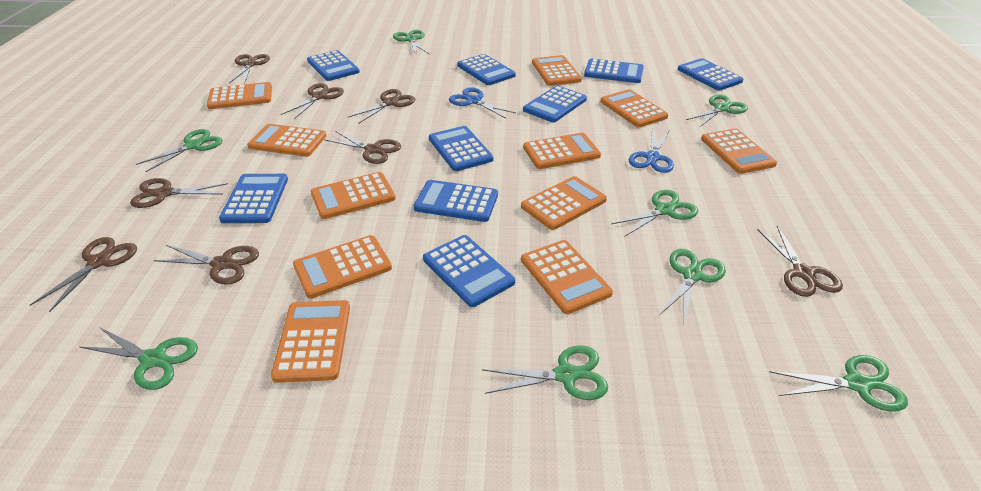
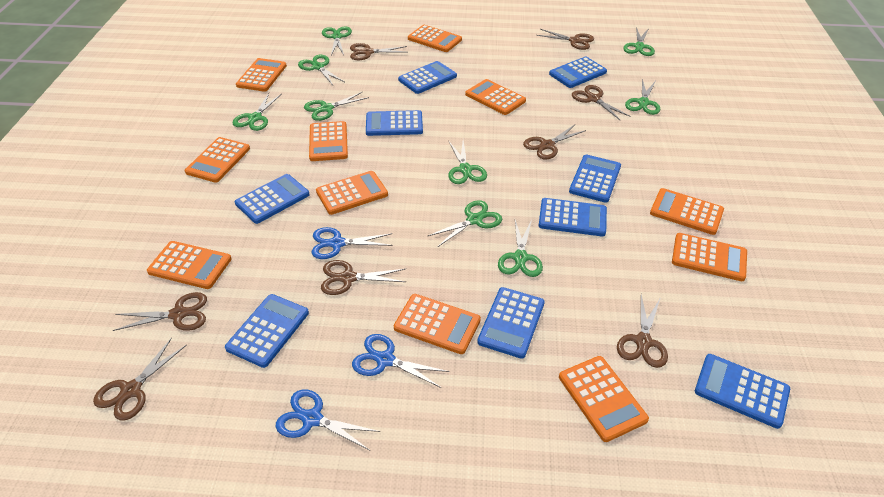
blue scissors: [449,87,516,118] [629,129,674,173] = 2 -> [275,389,380,450] [311,227,393,259] [352,334,449,388] = 3
green scissors: [80,327,198,390] [136,129,223,172] [393,30,429,54] [482,345,608,400] [611,190,698,236] [660,249,726,326] [686,95,748,128] [770,355,908,412] = 8 -> [233,93,282,131] [298,54,345,85] [304,92,369,121] [322,26,352,55] [428,200,502,247] [448,140,487,184] [498,219,543,277] [623,27,655,56] [625,79,660,115] = 9

